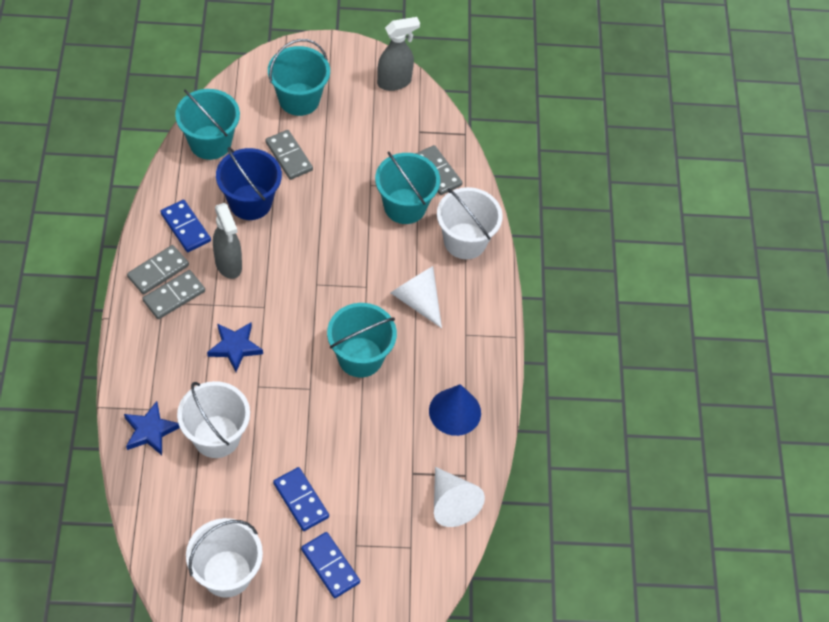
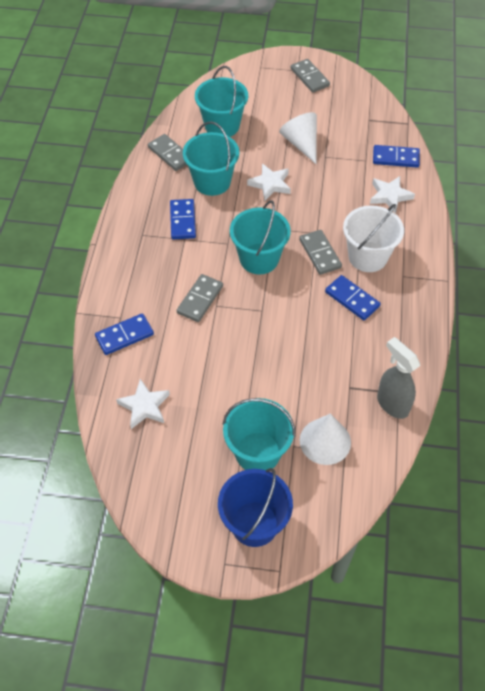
blue cone: [429,384,481,436] = 1 -> none = 0
blue domino: [160,200,211,252] [273,467,329,531] [301,532,360,598] = 3 -> [95,313,154,355] [170,199,196,239] [325,275,381,320] [373,145,420,168] = 4
blue star: [124,401,180,455] [207,322,263,372] = 2 -> none = 0
grey spray bottle: [213,203,242,279] [377,17,420,91] = 2 -> [377,337,420,419] = 1
white bucket: [177,381,250,458] [186,518,263,598] [437,187,503,259] = 3 -> [343,204,404,272] = 1
white star: none = 0 -> [116,379,170,429] [247,164,291,201] [370,176,415,214] = 3

